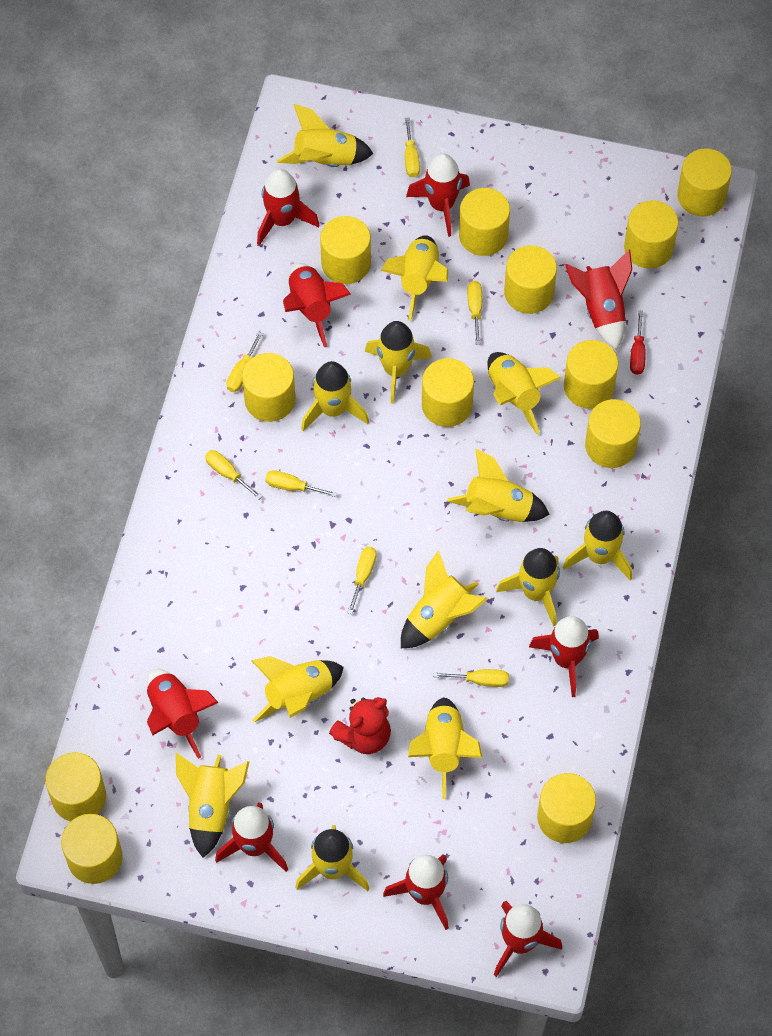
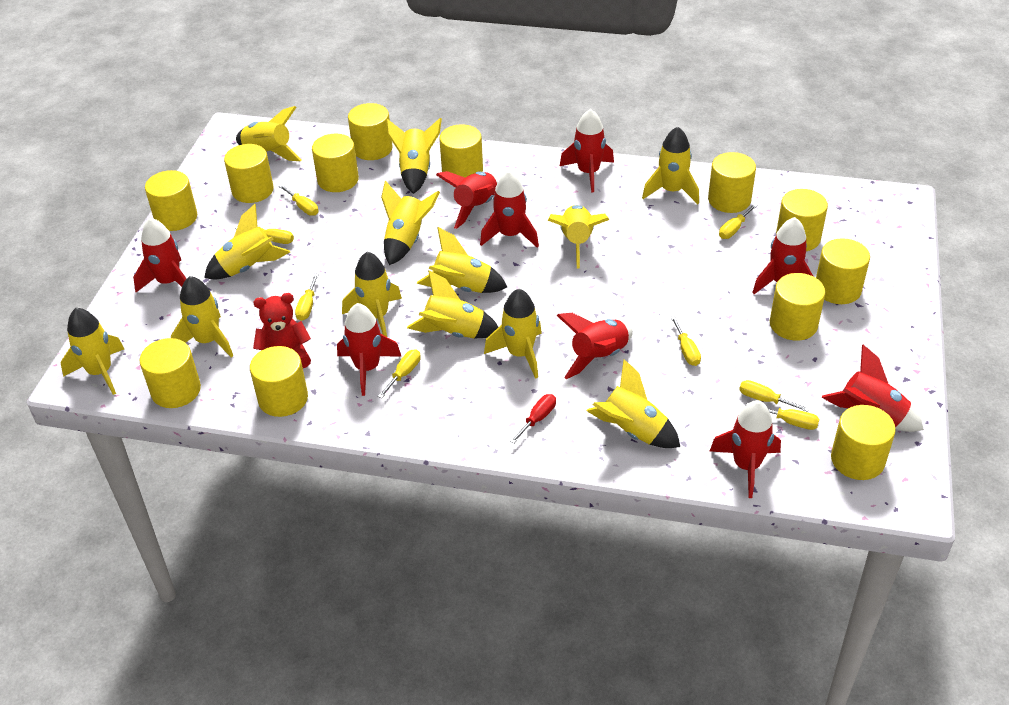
yellow screwdriver: [205,450,262,499] [226,332,263,392] [265,470,337,497] [347,547,377,614] [405,118,420,177] [433,669,509,687] [467,281,482,345] = 7 -> [236,226,294,244] [279,185,319,216] [295,274,319,321] [378,349,421,398] [670,316,701,366] [719,204,757,239] [739,380,810,412] [746,403,819,430] = 8

